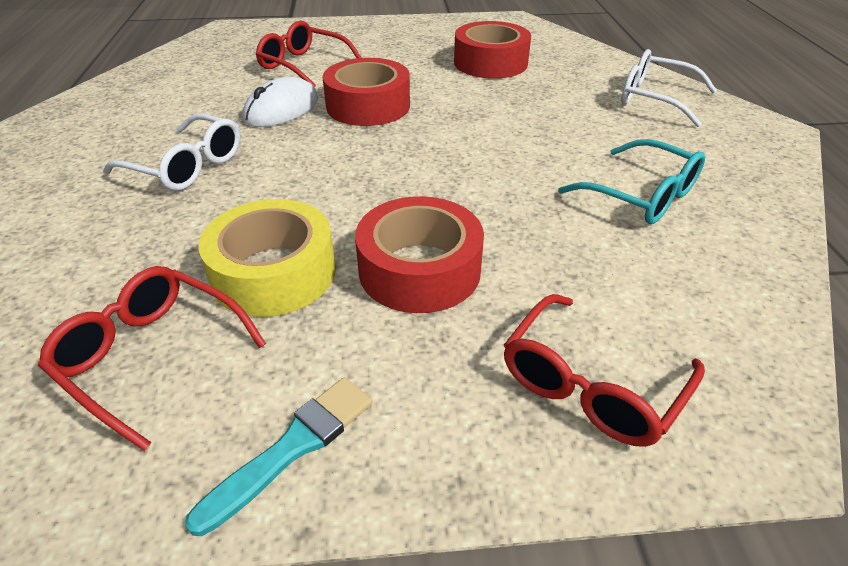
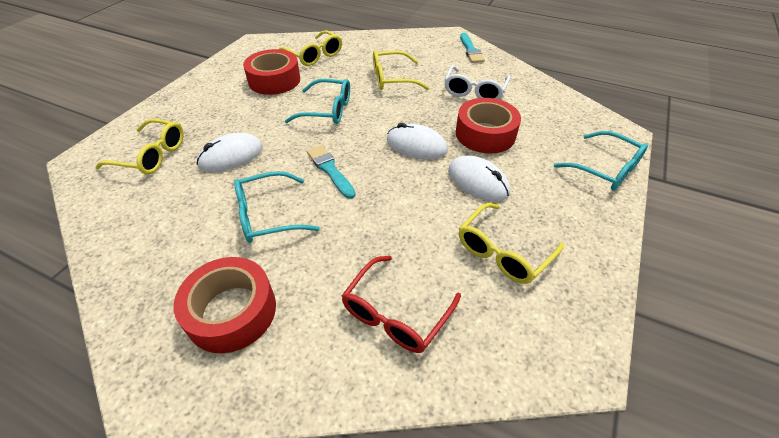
red glasses: [38,266,266,451] [256,21,362,87] [504,294,705,447] = 3 -> [342,256,461,353] = 1
turquoise brush: [185,378,372,536] = 1 -> [307,145,356,199] [460,33,485,63] = 2
turquoise glasses: [558,139,705,224] = 1 -> [234,171,320,243] [285,79,350,124] [554,131,648,191] = 3
white glasses: [103,113,241,191] [621,49,717,127] = 2 -> [444,65,511,99] = 1
white mouse: [243,77,318,127] = 1 -> [196,133,263,172] [387,123,448,160] [448,155,510,202] = 3
yellow glasses: none = 0 -> [95,119,184,174] [279,30,342,66] [373,50,429,90] [459,203,564,284] = 4
yellow tape: [198,199,336,317] = 1 -> none = 0

